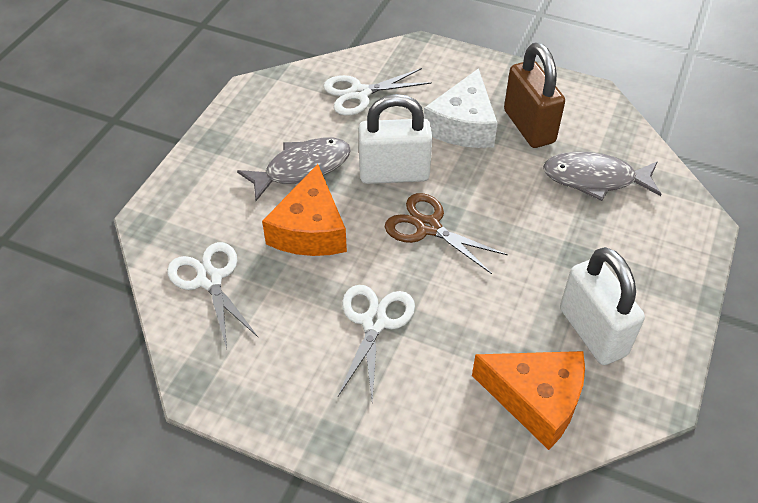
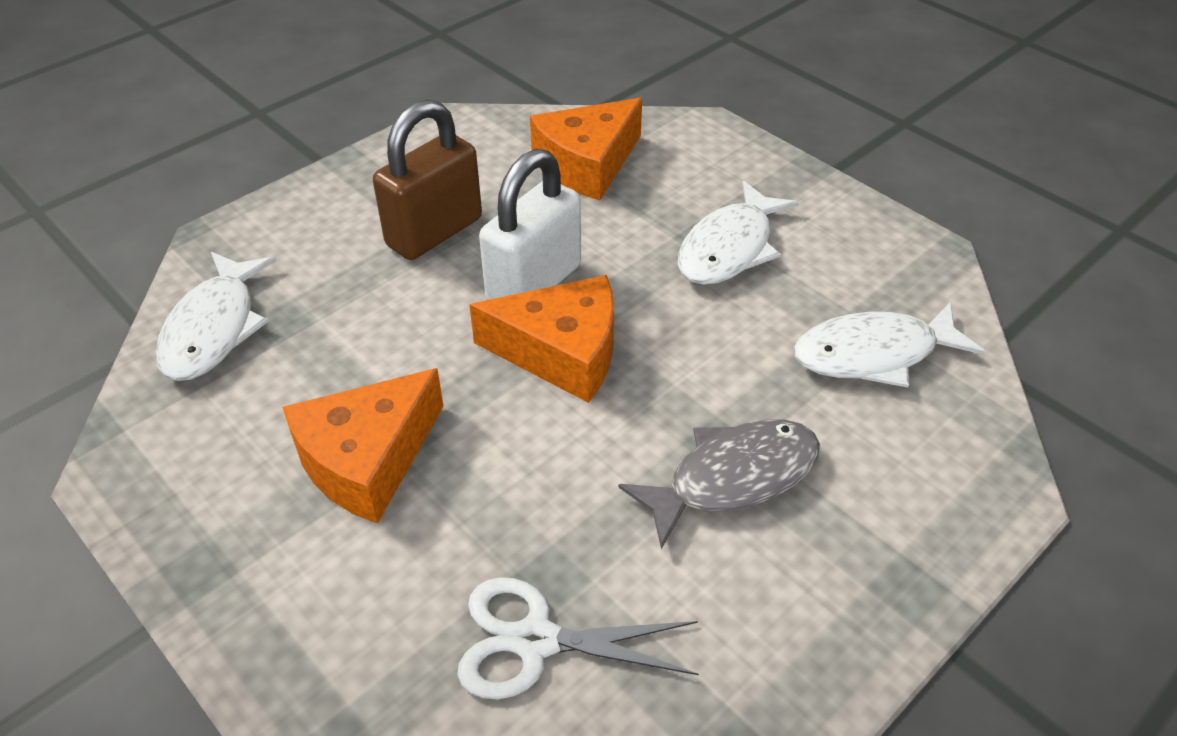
brown scissors: [385,193,508,274] = 1 -> none = 0
grey fish: [237,138,351,201] [543,152,661,201] = 2 -> [618,420,820,549] = 1
orange cheese: [262,164,347,256] [472,351,585,450] = 2 -> [282,368,444,524] [469,275,614,403] [530,98,642,200] = 3
white cheese: [424,68,498,148] = 1 -> none = 0
white fish: none = 0 -> [155,252,277,381] [678,181,799,285] [794,303,985,388] = 3
white padlock: [358,94,432,184] [560,247,645,365] = 2 -> [479,149,581,300] = 1
white scissors: [167,242,259,348] [323,68,432,116] [338,285,415,401] = 3 -> [457,577,699,699] = 1

